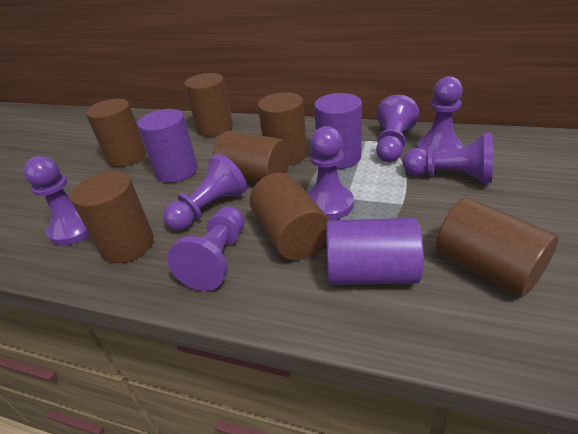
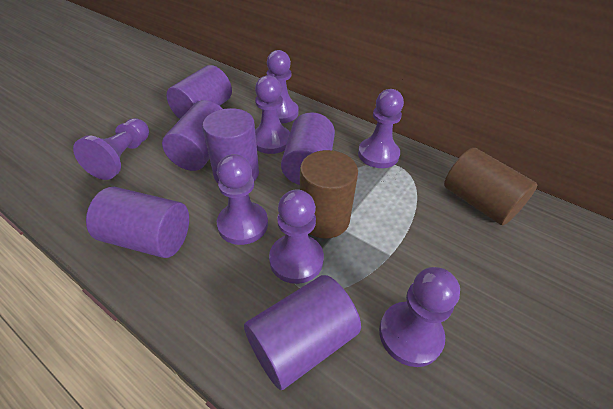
brown cylinder: [71,171,154,263] [86,99,146,167] [184,73,233,136] [213,131,290,183] [250,172,329,260] [258,92,307,165] [436,198,559,297] = 7 -> [300,150,358,239] [444,148,538,225] = 2
purple cylinder: [137,109,198,183] [314,93,362,169] [326,218,424,285] = 3 -> [86,187,189,258] [162,100,223,171] [166,65,232,119] [202,108,259,183] [244,275,361,390] [281,112,335,185] = 6

